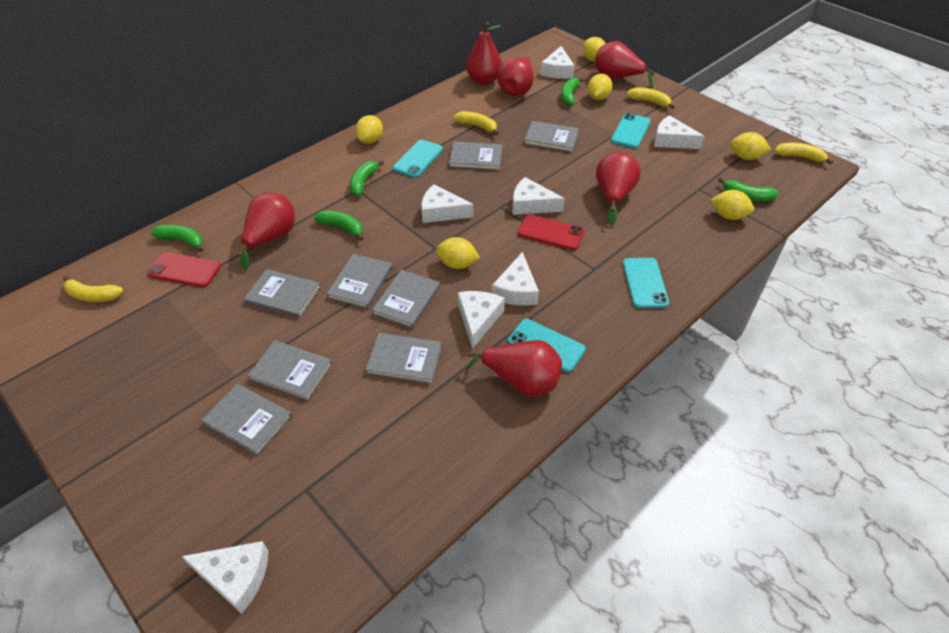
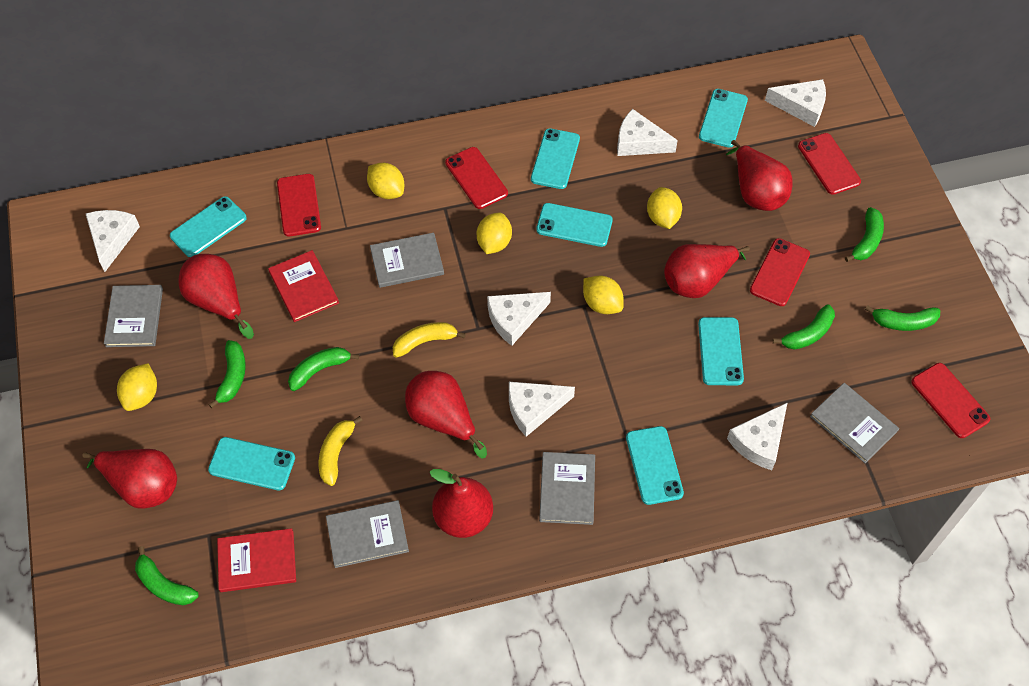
green banana: [151,225,203,252] [314,210,364,241] [350,160,384,196] [561,77,583,106] [718,177,779,201] = 5 -> [135,546,199,605] [209,340,246,408] [288,347,359,391] [773,304,835,350] [845,207,884,262] [865,305,940,331] = 6
grey book: [201,384,292,455] [244,269,321,318] [248,340,333,401] [327,254,392,309] [365,333,442,384] [372,270,440,328] [449,142,502,170] [524,121,579,152] = 8 -> [104,285,163,347] [326,500,409,568] [370,233,444,288] [539,452,595,525] [810,383,899,463] = 5
red book: none = 0 -> [217,528,296,592] [268,250,339,322] = 2
red phone: [147,252,221,287] [518,215,585,250] = 2 -> [277,174,321,236] [445,147,508,209] [750,238,810,306] [798,133,861,195] [911,363,990,438] = 5
turquoise phone: [393,140,443,178] [508,319,586,373] [611,113,650,148] [623,258,669,308] = 4 -> [170,196,247,257] [208,437,295,490] [531,128,580,189] [536,203,613,247] [626,426,684,505] [698,317,744,385] [699,89,748,148] = 7
white cheese: [181,541,269,614] [421,184,473,223] [458,291,505,349] [492,252,539,305] [513,177,565,215] [540,46,575,78] [654,115,705,149] = 7 -> [86,210,140,272] [487,292,551,346] [509,382,575,437] [617,109,678,156] [727,402,788,470] [765,79,826,127] = 6
yellow banana: [63,276,123,302] [453,111,498,135] [626,87,675,109] [775,143,833,164] = 4 -> [319,416,362,486] [393,322,466,358] = 2
yellow lemon: [355,115,383,144] [436,237,480,269] [583,37,606,62] [588,74,613,100] [710,190,754,220] [730,132,771,160] = 6 -> [117,363,157,411] [367,163,404,199] [477,213,512,254] [583,276,624,314] [647,187,682,229] = 5

